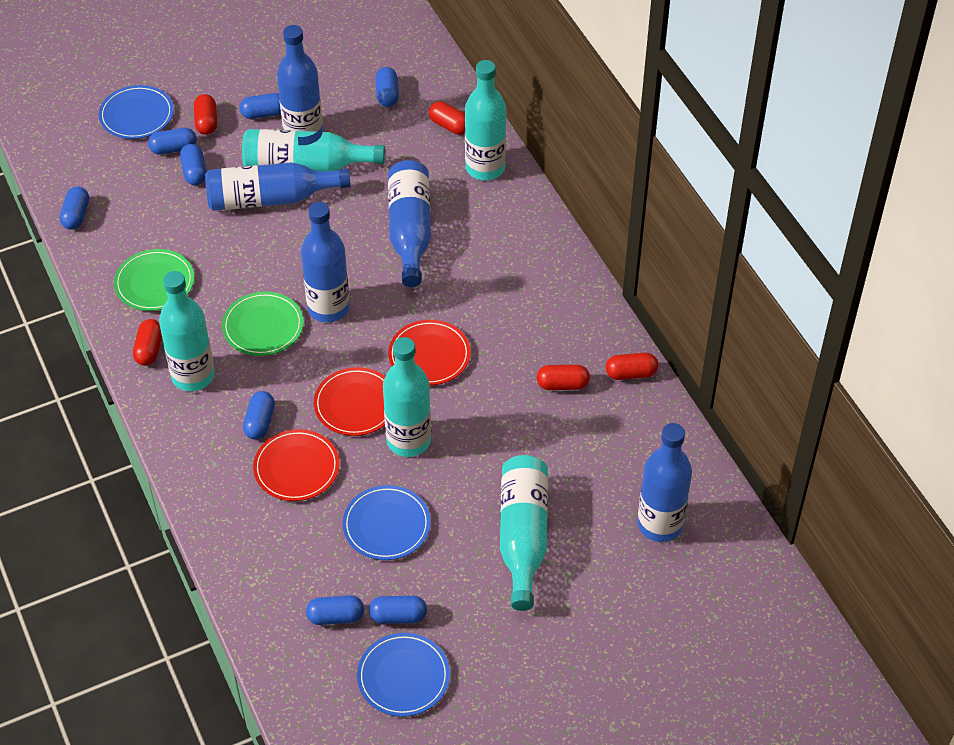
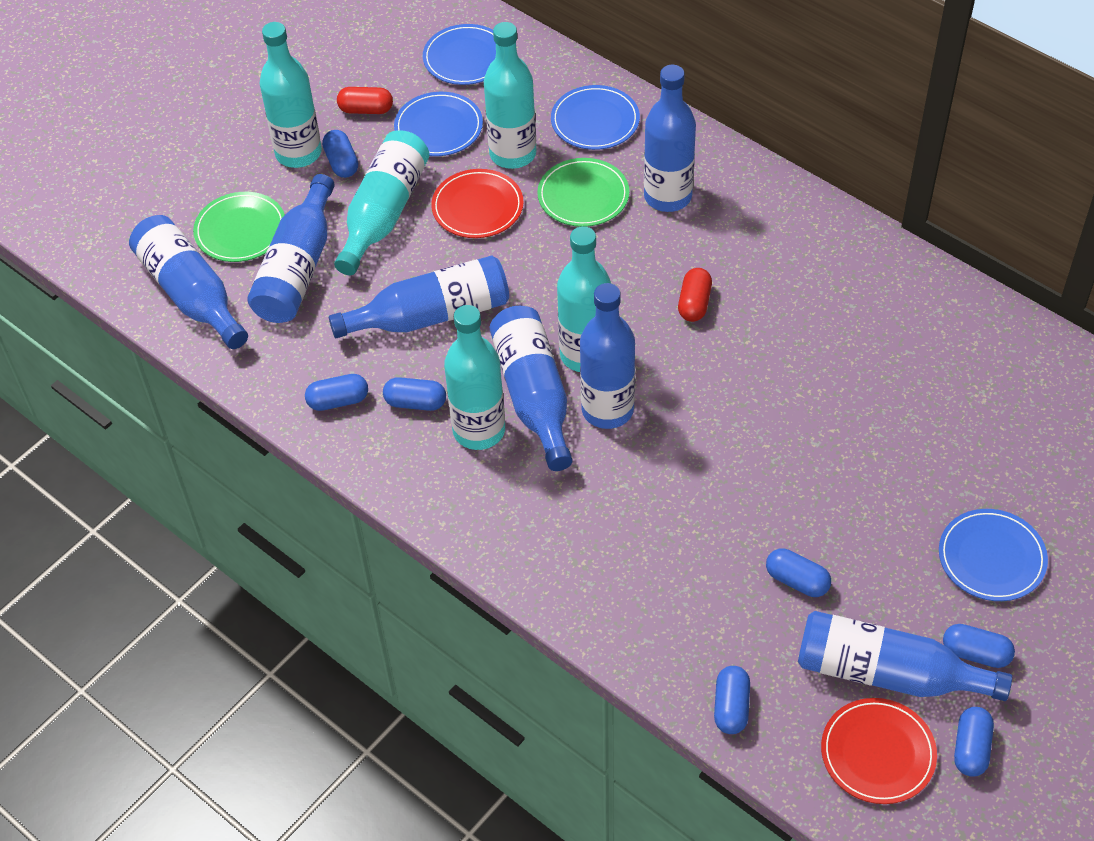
blue bottle: [205,163,350,211] [277,25,323,132] [301,202,350,323] [388,160,431,287] [637,423,692,542] = 5 -> [129,215,248,349] [247,174,335,323] [329,256,509,338] [490,306,573,471] [580,283,635,429] [644,65,696,212] [798,611,1012,701] = 7
blue capsule: [59,187,89,230] [148,128,197,154] [180,144,207,185] [240,93,281,119] [243,391,275,440] [306,595,364,625] [369,596,427,624] [375,67,399,107] = 8 -> [305,374,368,411] [322,130,358,178] [383,377,446,411] [714,666,750,734] [766,548,831,597] [943,624,1015,668] [954,707,994,776] = 7
blue plate: [99,85,174,139] [343,485,431,560] [357,633,450,717] = 3 -> [394,92,483,156] [423,24,496,85] [551,85,640,150] [939,509,1048,601] = 4
red capsule: [133,319,162,366] [194,94,217,135] [429,101,465,135] [537,365,590,390] [606,353,658,380] = 5 -> [337,87,393,114] [678,268,712,322] = 2
red plate: [253,429,339,501] [314,367,385,436] [388,320,471,386] = 3 -> [431,169,524,238] [821,698,937,804] = 2

